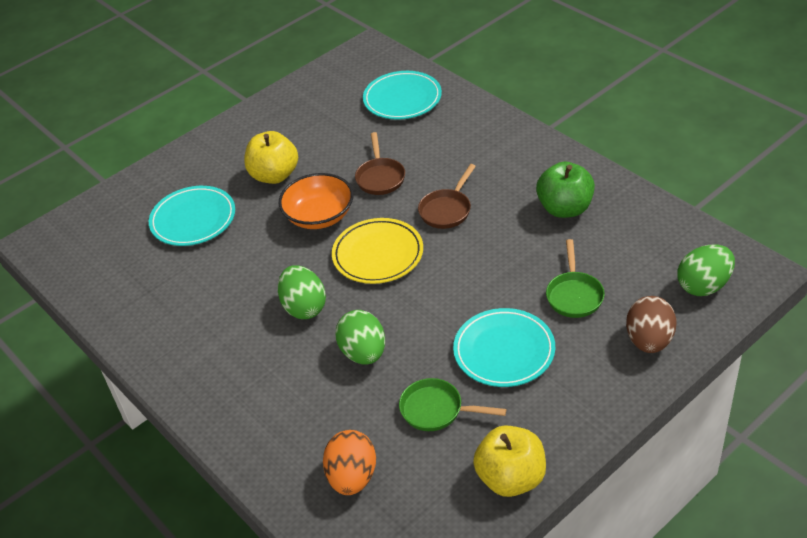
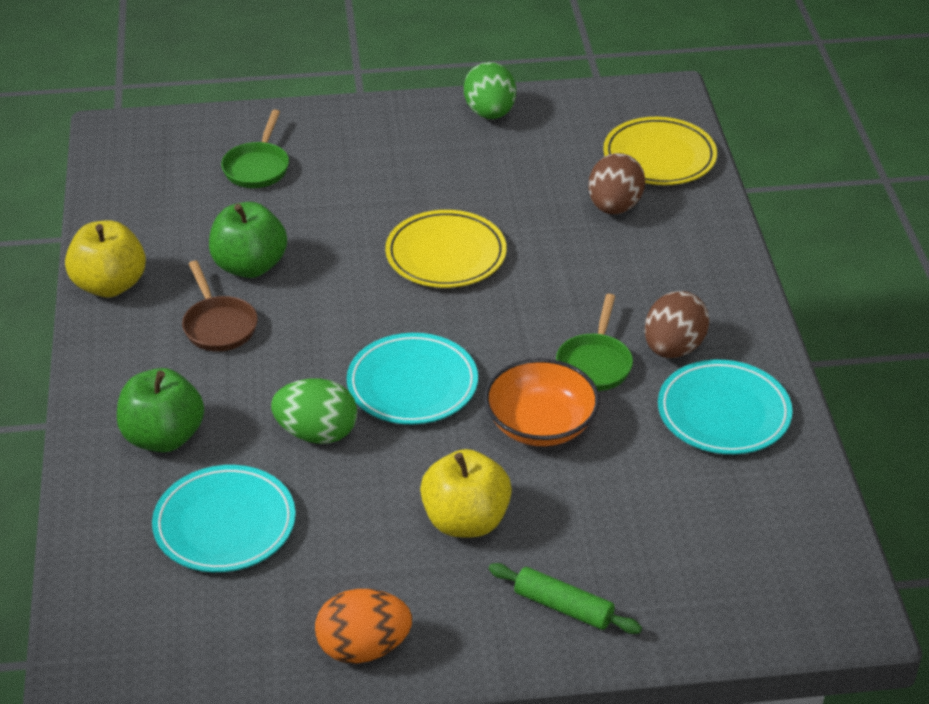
brown egg: [626,296,676,353] = 1 -> [588,153,645,214] [645,291,710,358] = 2
brown pan: [355,132,405,195] [418,164,476,229] = 2 -> [182,261,258,352] = 1
green apple: [536,161,595,218] = 1 -> [117,368,204,452] [209,202,287,278] = 2
green egg: [278,265,326,319] [335,310,385,365] [677,245,735,296] = 3 -> [271,378,357,444] [464,62,516,119] = 2
green rolling pin: none = 0 -> [489,563,642,634] = 1
yellow plate: [332,218,423,284] = 1 -> [385,210,507,288] [603,117,717,185] = 2

